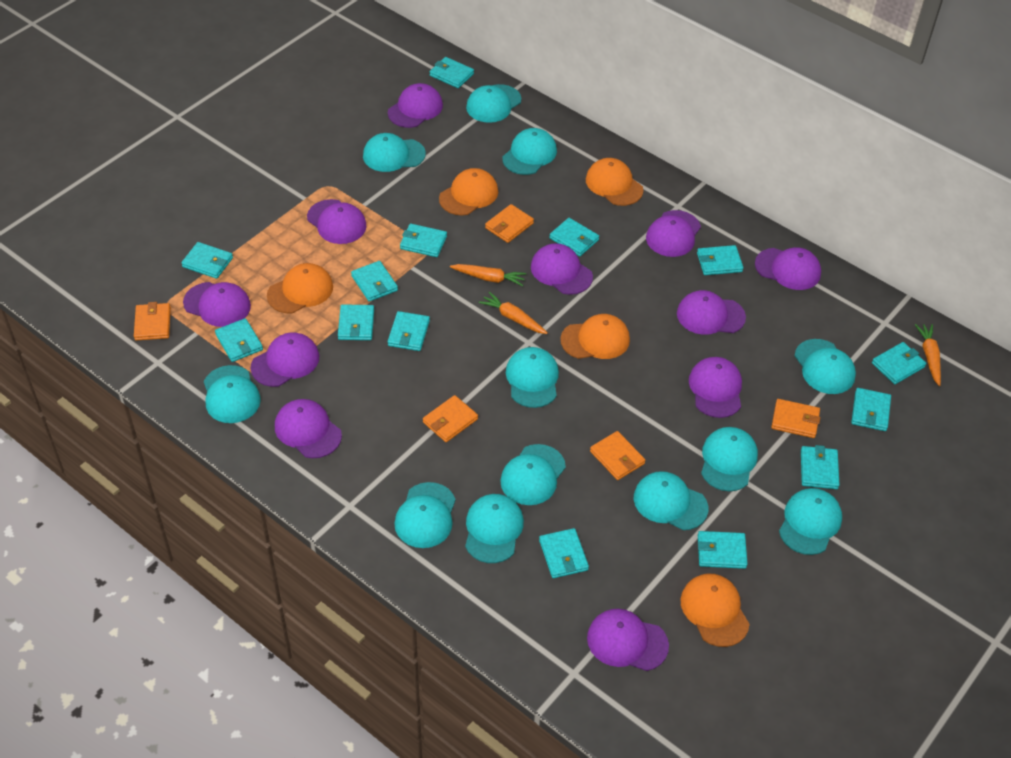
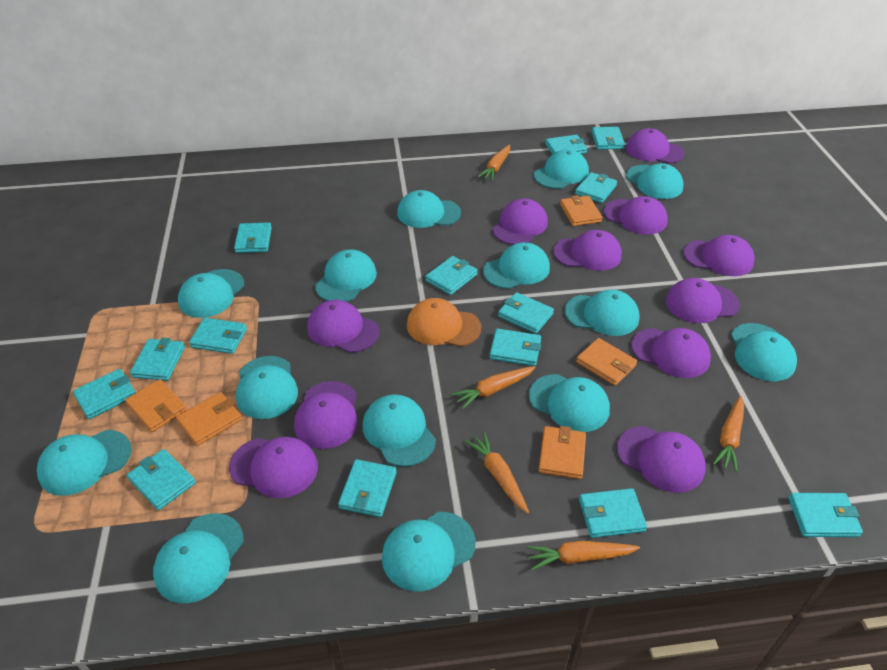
orange cap: [267,263,333,313] [439,168,498,215] [560,314,630,359] [586,158,644,206] [681,573,749,647] = 5 -> [407,298,481,347] = 1
orange carrot: [450,264,526,286] [479,292,548,334] [915,324,941,386] = 3 -> [451,366,536,409] [465,432,529,513] [478,145,510,181] [527,541,640,570] [713,396,744,472] = 5
turquoise cap: [204,365,261,423] [363,133,426,172] [394,482,456,548] [465,494,524,563] [466,84,521,123] [500,444,566,505] [502,128,557,175] [506,347,559,408] [634,471,708,530] [701,427,758,491] [779,488,842,555] [795,339,856,394] = 12 -> [37,430,132,496] [153,513,244,603] [178,269,244,318] [236,356,298,419] [315,249,377,302] [363,394,436,467] [382,512,476,592] [397,190,461,228] [483,242,550,289] [529,374,610,432] [534,149,589,189] [565,290,640,336] [626,163,684,199] [731,323,797,381] = 14

